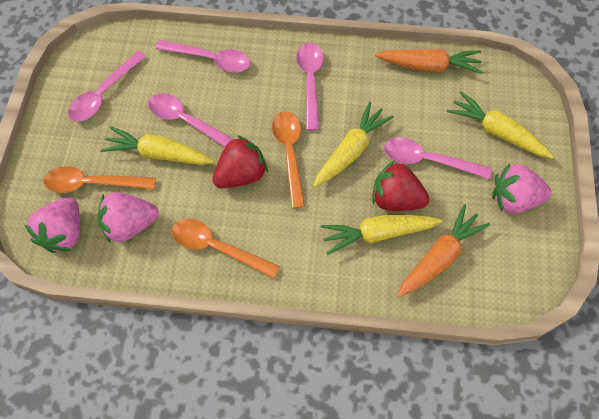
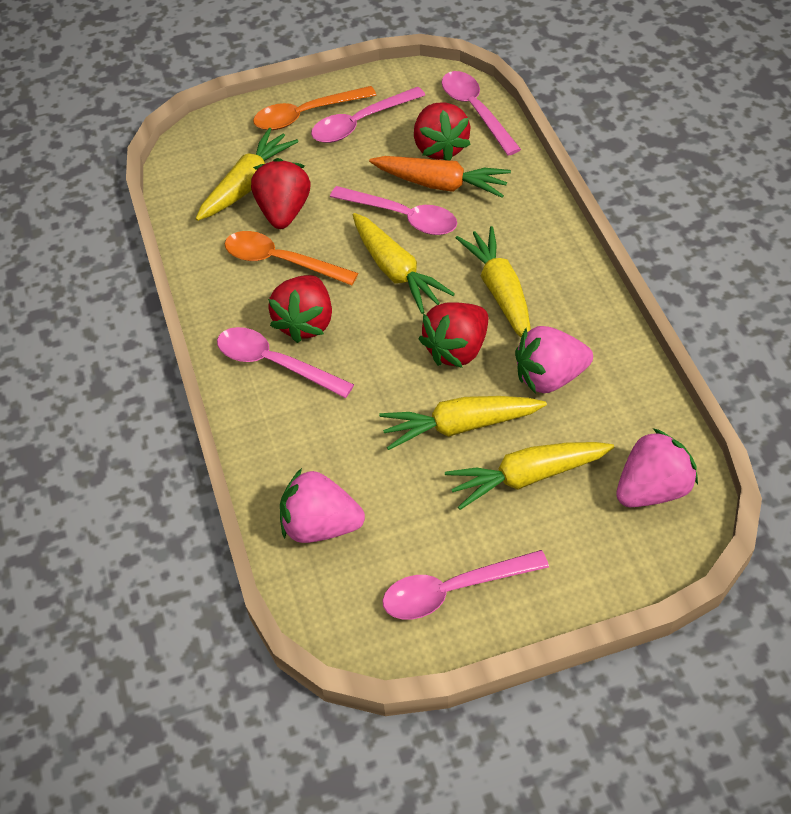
orange carrot: [375,49,482,74] [397,204,490,297] = 2 -> [369,156,511,198] = 1
orange spoon: [43,166,156,193] [171,219,280,279] [272,111,305,209] = 3 -> [225,231,358,286] [253,86,376,130] = 2
red strawberry: [213,135,268,188] [372,161,430,211] = 2 -> [251,158,310,229] [268,275,332,343] [414,102,471,160] [419,302,488,368] = 4
yellow carrot: [100,126,214,165] [313,102,394,187] [321,215,442,255] [447,91,554,159] = 4 -> [196,128,299,221] [353,213,455,314] [379,396,547,450] [445,442,614,510] [456,226,531,337] = 5

